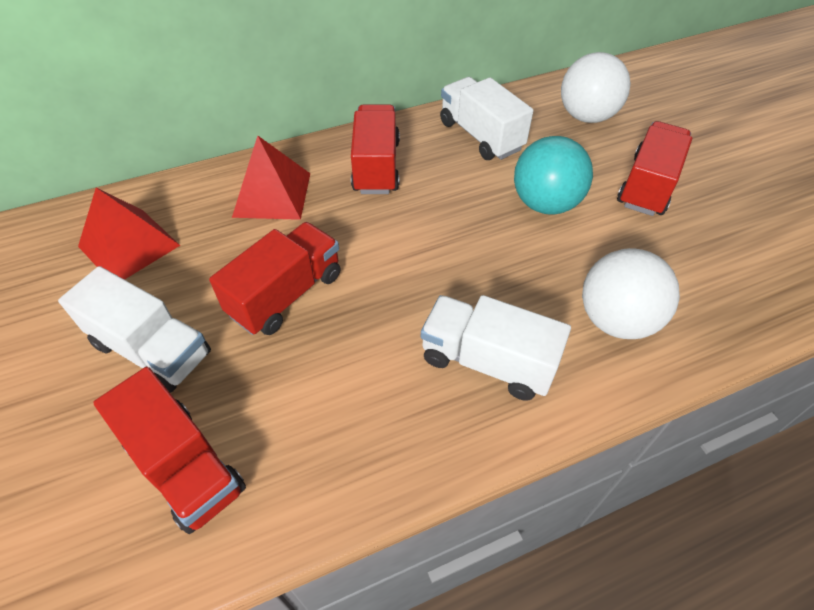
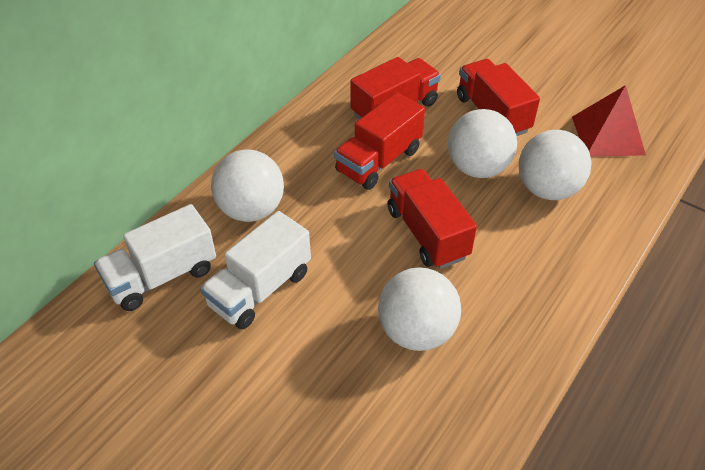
red pyramid: [78,188,180,280] [232,135,310,220] = 2 -> [572,85,646,157] = 1
turquoise ball: [514,136,593,215] = 1 -> none = 0
white ball: [561,52,631,123] [582,248,680,339] = 2 -> [211,149,284,222] [378,267,461,351] [448,109,517,178] [519,130,592,200] = 4
white truck: [58,266,211,393] [421,295,571,401] [440,77,533,160] = 3 -> [94,204,216,311] [200,211,311,329] = 2

